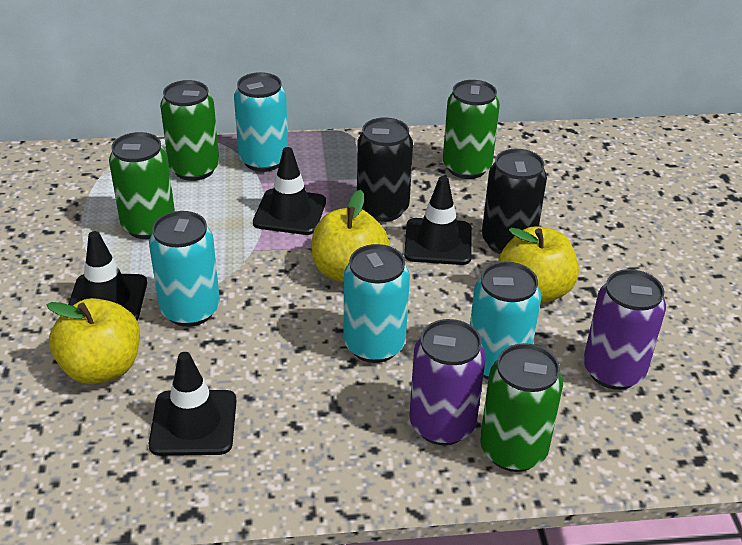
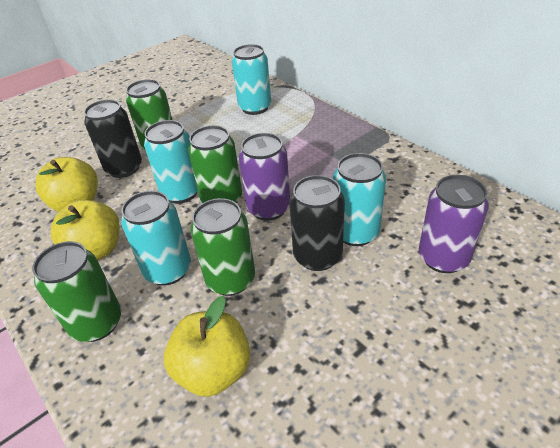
black traffic cone: [68,231,147,320] [149,352,237,456] [253,147,326,235] [404,176,471,265] = 4 -> none = 0

